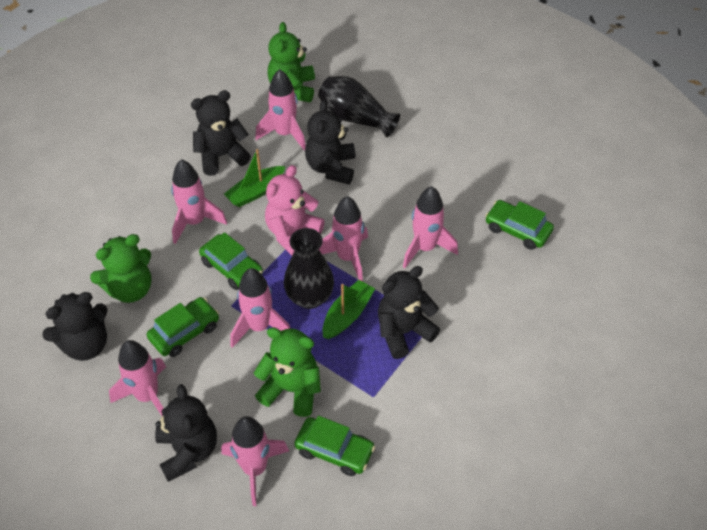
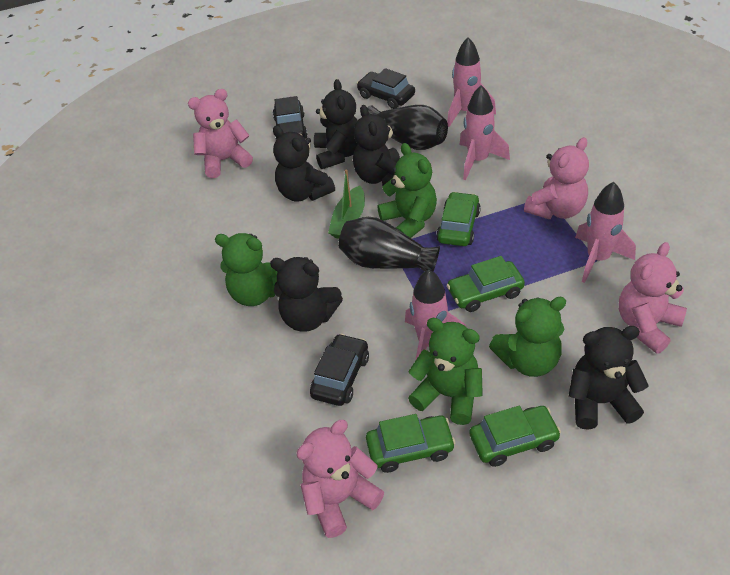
black car: none = 0 -> [273,96,308,139] [310,334,369,406] [357,68,415,109] = 3
green boat: [224,149,285,207] [322,280,375,339] = 2 -> [328,169,365,239] = 1
green teddy bear: [90,234,151,303] [254,327,321,417] [268,22,315,102] = 3 -> [215,233,278,306] [377,143,437,238] [408,318,483,425] [489,297,566,377] = 4
pink rocket: [109,340,166,416] [171,159,227,244] [221,416,289,506] [230,268,291,348] [255,69,306,150] [319,196,368,282] [403,186,458,268] = 7 -> [405,270,466,359] [447,37,496,127] [459,85,510,180] [575,182,636,283] = 4
pink teddy bear: [265,165,325,256] = 1 -> [188,89,253,178] [296,420,384,538] [524,137,589,220] [619,242,687,354] = 4

